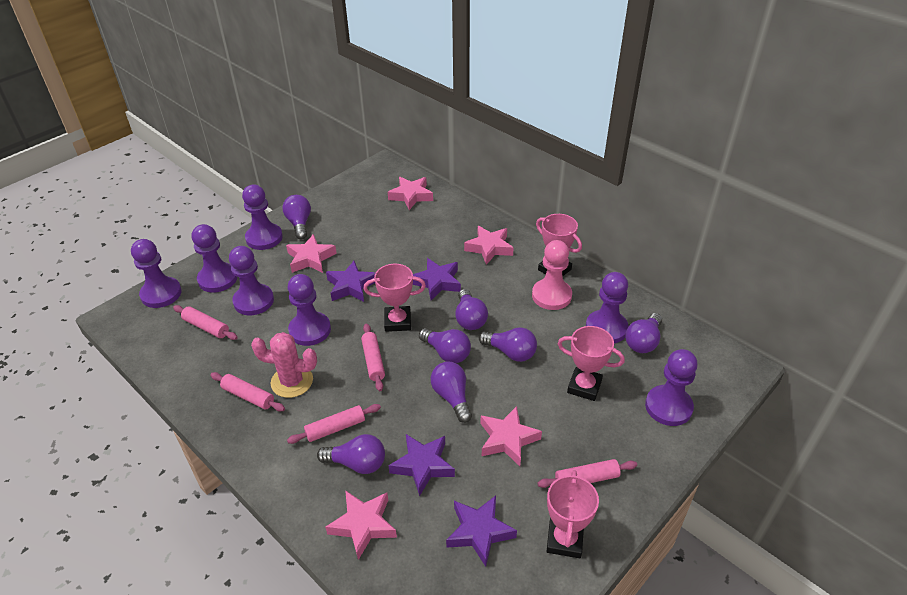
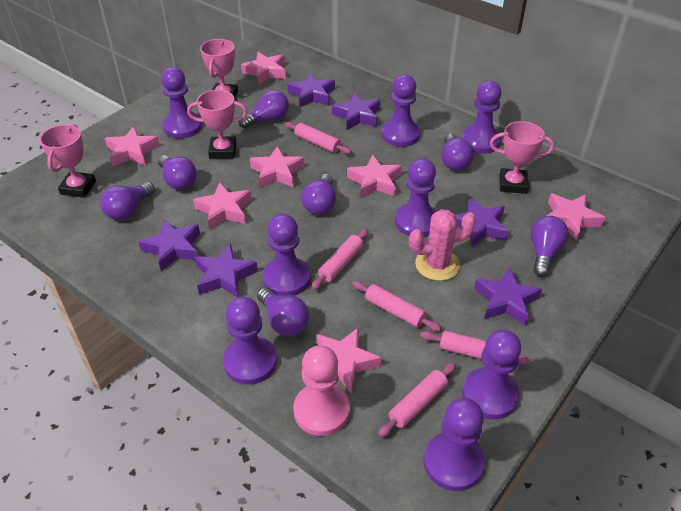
pink star: [286,234,337,273] [325,490,397,560] [388,177,433,210] [464,226,514,265] [481,406,542,466] = 5 -> [105,126,160,166] [193,182,252,230] [241,52,286,85] [250,146,304,188] [317,327,381,394] [347,155,402,198] [546,193,605,241] = 7
purple pawn: [131,239,182,308] [192,224,237,293] [229,246,274,315] [242,185,283,250] [288,274,331,346] [586,272,628,344] [645,349,698,426] = 7 -> [161,67,202,139] [223,296,277,385] [262,214,311,296] [382,74,420,147] [395,158,437,237] [423,398,485,491] [461,81,501,154] [462,330,521,419] = 8
purple star: [326,261,375,302] [388,434,455,496] [413,258,461,300] [446,496,517,567] = 4 -> [139,219,200,271] [195,244,258,297] [287,73,335,107] [332,93,381,130] [455,198,509,247] [474,268,542,326] = 6

